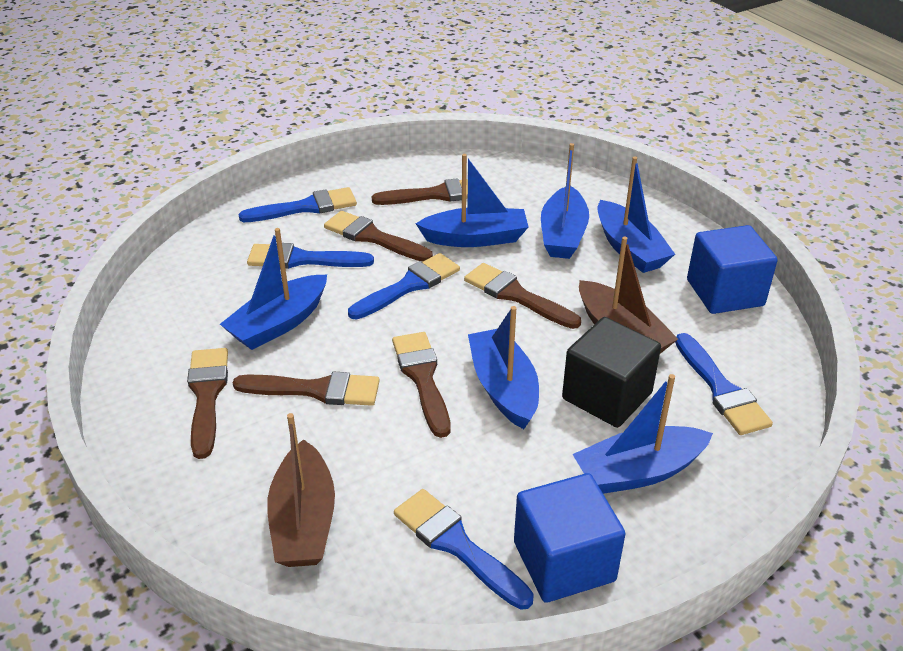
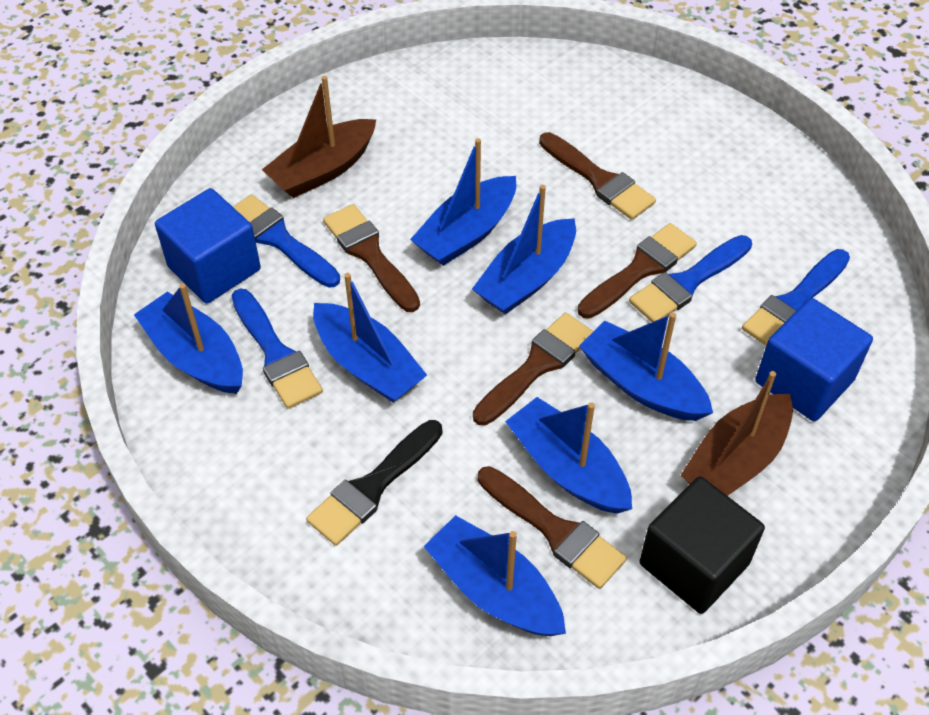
black brush: none = 0 -> [306,420,443,546] = 1
blue boat: [220,228,327,350] [416,154,528,247] [468,306,539,429] [541,143,589,259] [573,374,713,494] [597,156,675,273] = 6 -> [134,283,243,394] [313,273,427,402] [410,138,516,266] [423,515,566,636] [472,185,576,315] [505,397,632,514] [579,313,713,421] = 7
blue brush: [238,187,357,222] [247,243,374,269] [348,253,460,320] [394,489,534,610] [675,333,773,435] = 5 -> [231,289,323,409] [233,194,340,288] [629,235,752,322] [742,249,850,345] = 4
brown brush: [187,348,228,459] [232,371,380,406] [324,211,433,262] [371,178,468,205] [392,332,450,438] [464,263,581,329] = 6 -> [323,204,420,312] [473,313,593,426] [478,466,627,589] [539,132,656,220] [578,223,697,319] = 5

